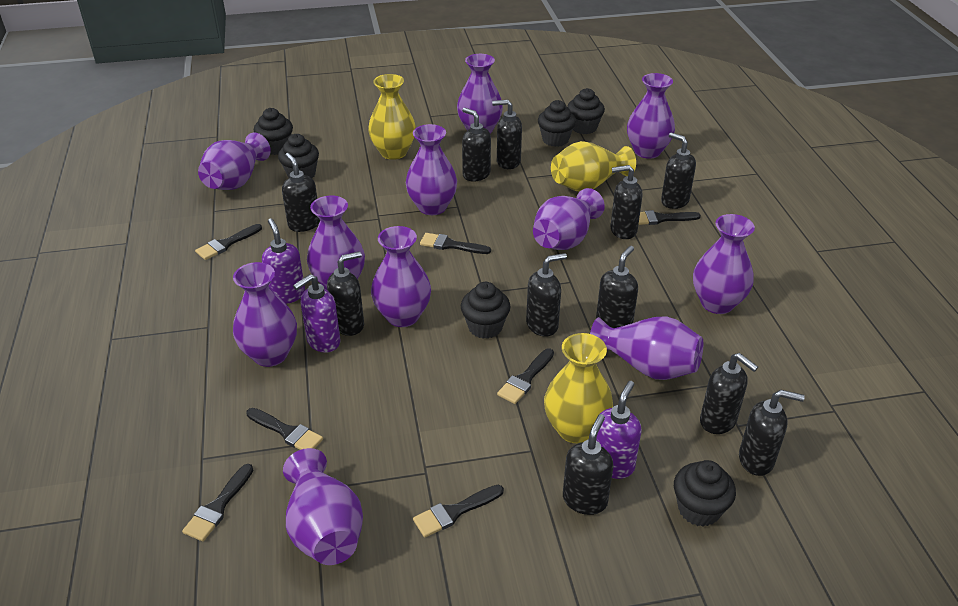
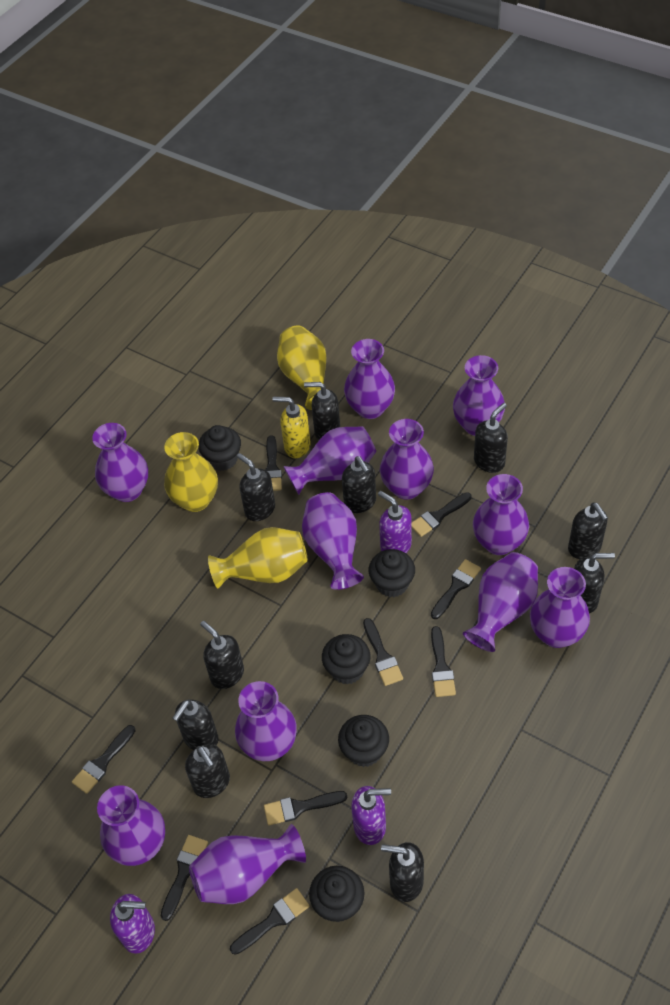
black brush: [182,464,253,541] [195,224,262,260] [246,408,323,450] [413,485,504,537] [420,233,491,254] [497,348,554,404] [638,210,701,225] = 7 -> [72,725,135,794] [161,835,208,921] [230,888,310,955] [264,791,347,825] [265,435,282,491] [363,618,403,686] [412,492,472,537] [431,559,481,619] [431,626,456,697] = 9
black cupcake: [254,108,293,155] [278,134,319,178] [461,282,511,339] [538,100,576,147] [567,88,605,134] [674,460,736,527] = 6 -> [198,425,241,471] [309,866,364,922] [322,634,370,684] [338,715,389,767] [369,549,415,597] = 5
black soap dispenser: [282,153,320,232] [327,251,364,336] [462,108,491,182] [492,100,522,169] [526,253,567,337] [563,414,614,515] [596,246,638,328] [611,165,643,239] [661,133,696,209] [700,353,758,434] [739,390,805,476] = 11 -> [173,699,218,750] [185,744,230,798] [200,621,244,689] [237,453,275,521] [304,382,340,440] [342,456,376,513] [381,842,424,902] [474,403,508,473] [568,502,608,559] [574,553,615,613] = 10
purple vase: [198,133,271,190] [233,262,297,367] [283,448,363,565] [307,196,365,291] [371,226,431,327] [406,124,457,215] [457,54,503,134] [533,188,605,250] [590,316,703,380] [627,73,675,159] [693,214,755,314] = 11 -> [92,423,148,502] [97,785,165,866] [189,824,306,904] [235,681,297,761] [284,426,376,495] [302,492,364,590] [344,339,395,419] [380,419,434,500] [453,355,505,436] [463,552,538,652] [473,474,529,555] [530,567,590,648] = 12
yellow soap dispenser: none = 0 -> [272,397,311,458] = 1

